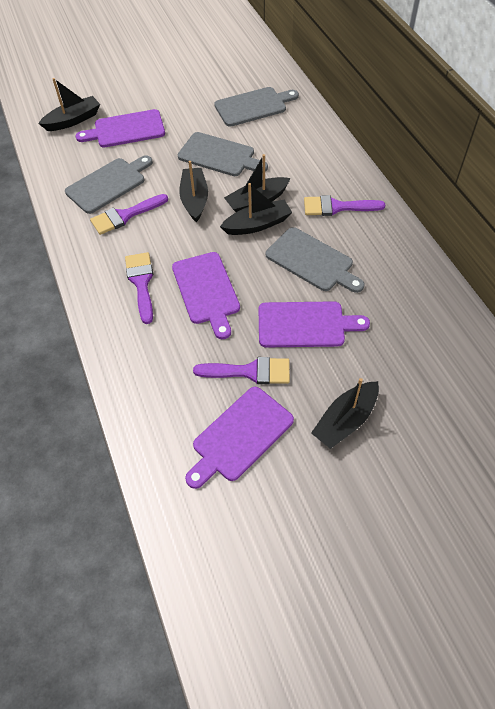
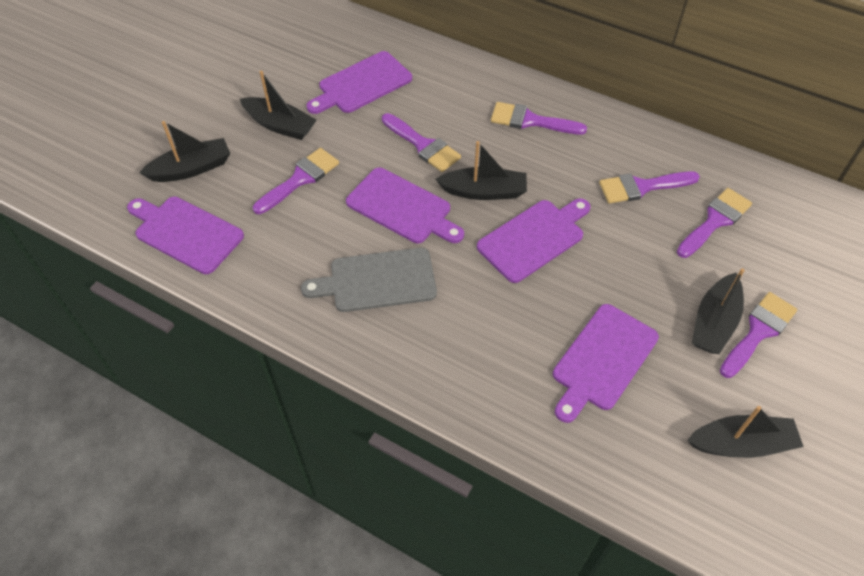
grey cutting board: [65,155,153,214] [178,132,268,176] [214,87,299,127] [266,227,364,293] = 4 -> [301,248,437,312] = 1
purple brush: [90,194,168,235] [125,252,153,324] [193,357,290,384] [304,195,385,216] = 4 -> [253,148,339,214] [382,113,461,172] [491,102,587,134] [599,171,700,203] [677,188,752,258] [720,292,797,378] = 6
purple cutting board: [76,109,165,147] [172,252,240,339] [185,387,294,489] [259,301,370,347] = 4 -> [127,197,244,274] [307,51,412,114] [346,168,464,243] [477,198,591,283] [553,304,659,423] = 5

